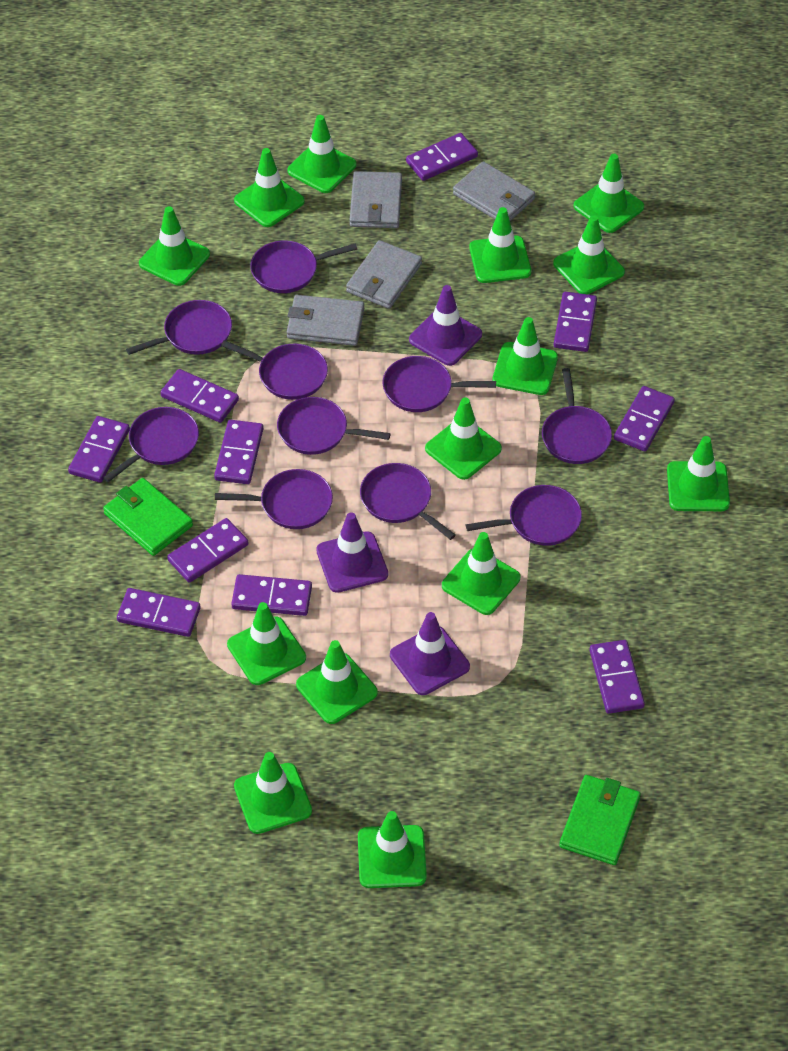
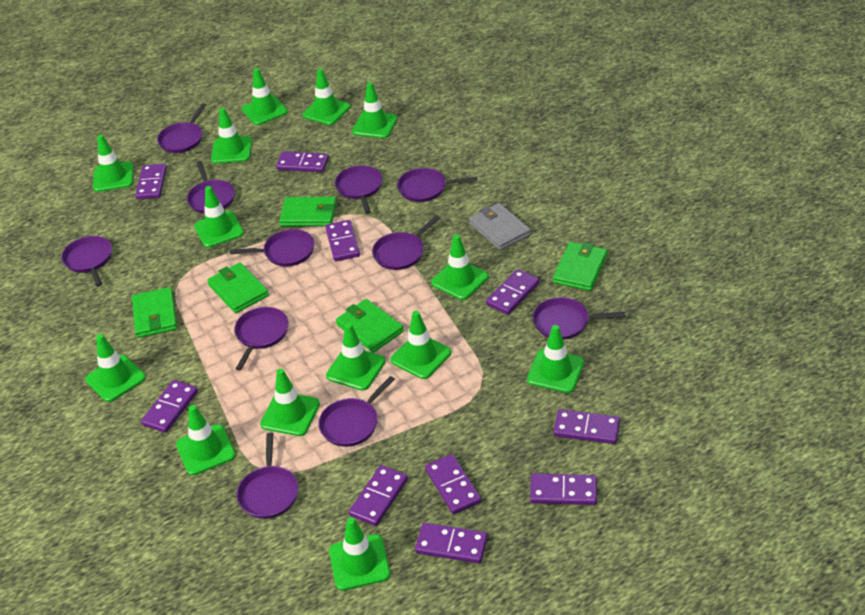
green wallet: [103,478,193,556] [559,775,641,865] = 2 -> [132,287,177,338] [207,262,269,313] [279,197,337,226] [336,299,404,353] [553,242,607,291] = 5
grey wallet: [287,295,364,346] [346,240,422,309] [350,171,402,228] [453,161,535,221] = 4 -> [469,203,531,250] = 1
purple pan: [103,407,199,482] [126,300,232,355] [215,469,333,529] [221,340,328,400] [250,241,357,293] [277,397,391,455] [360,463,456,540] [383,356,496,412] [466,485,582,546] [542,368,612,464] = 10 -> [61,236,112,287] [157,103,206,153] [187,161,235,214] [230,229,314,266] [234,307,289,371] [236,433,299,519] [318,376,395,447] [334,165,383,214] [372,215,440,270] [397,168,477,202] [533,297,625,340] = 11
purple traffic cone: [316,512,388,593] [390,612,470,695] [409,285,482,366] = 3 -> none = 0

